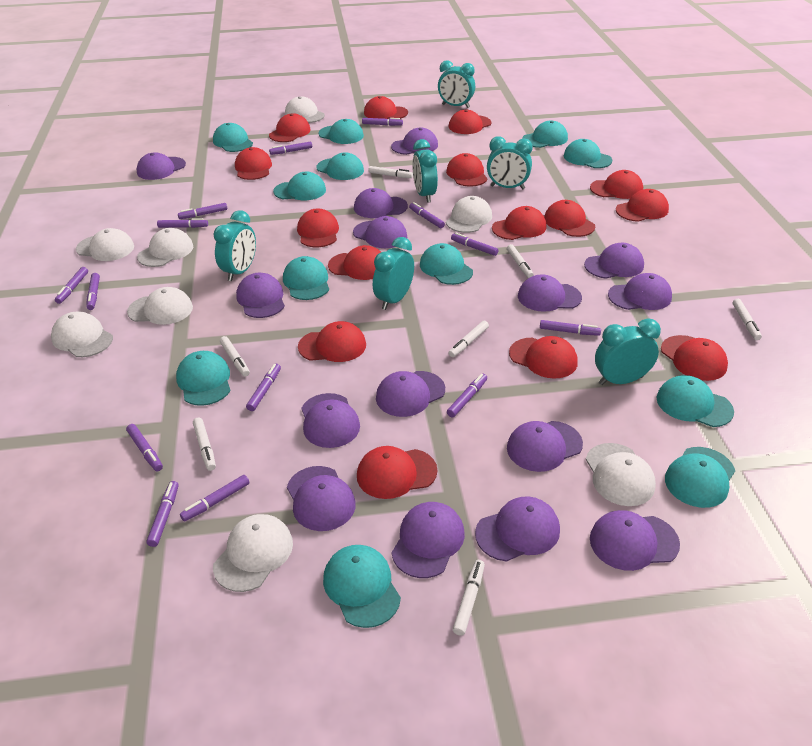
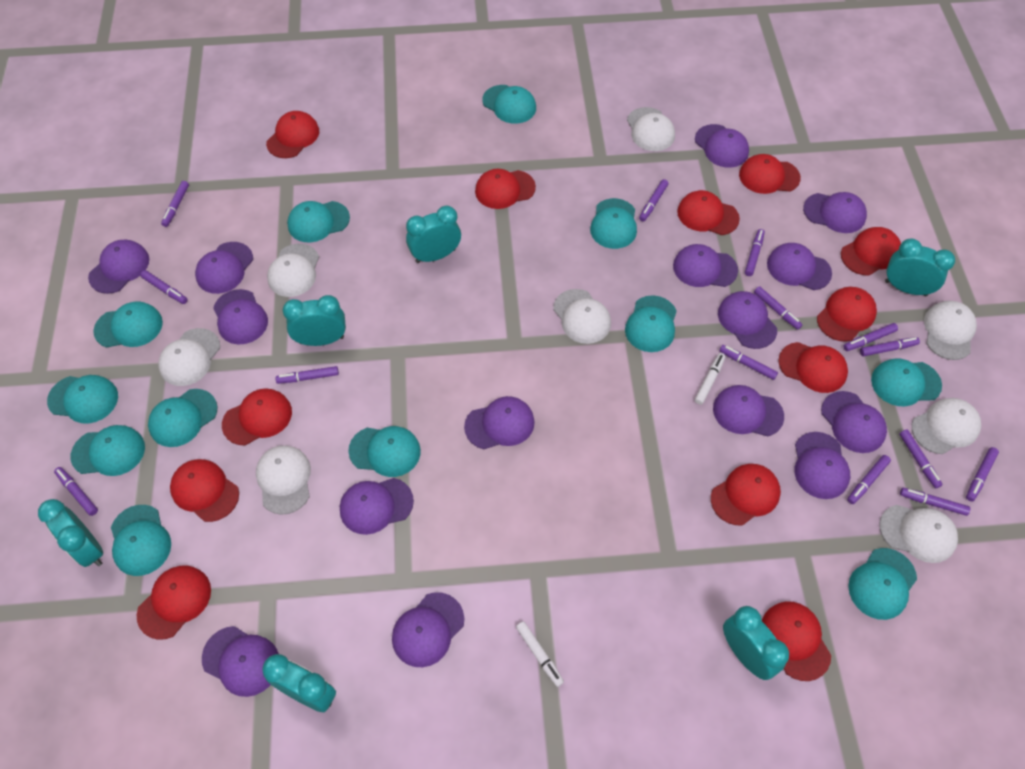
red cap: [235,147,272,180] [269,113,311,142] [297,208,339,247] [298,321,366,362] [328,245,381,280] [357,446,437,499] [364,96,408,119] [446,153,488,187] [449,110,491,134] [492,206,547,240] [509,336,577,379] [544,200,595,237] [590,170,643,199] [616,189,669,222] [661,335,728,381] = 15 -> [137,566,211,640] [170,459,239,522] [222,388,292,445] [266,111,319,158] [475,169,536,209] [677,190,740,235] [711,464,781,526] [739,154,801,194] [762,601,831,681] [778,342,848,393] [817,287,877,341] [841,227,901,276] = 12
white marker: [193,418,216,471] [220,336,250,377] [368,166,413,178] [448,321,489,357] [453,560,485,636] [507,244,534,278] [733,299,762,340] = 7 -> [516,621,564,687] [695,353,726,405] = 2

